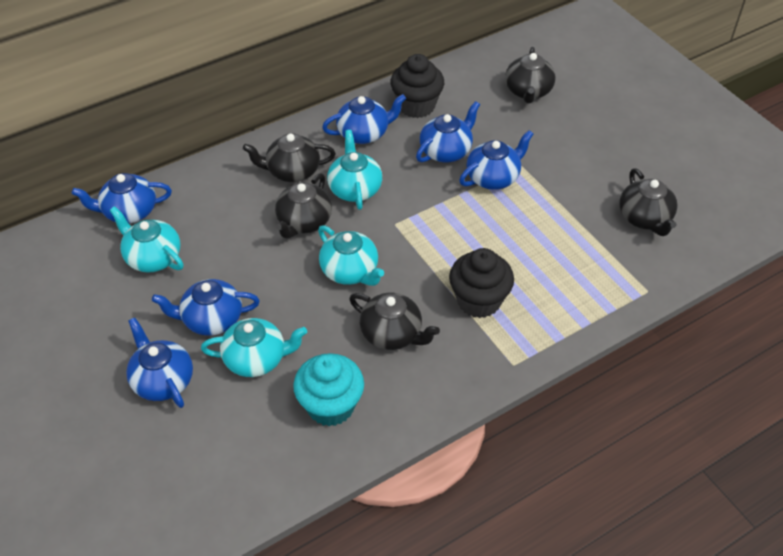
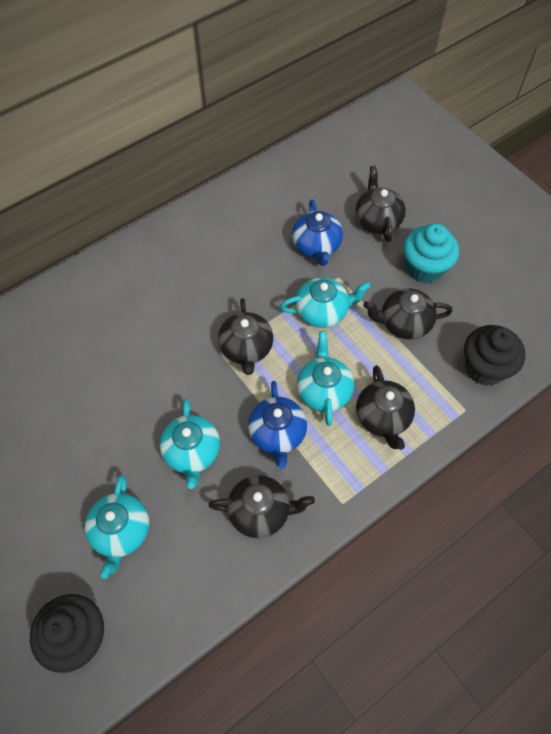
blue teapot: [72,173,172,224] [126,318,193,408] [152,279,260,336] [322,94,406,144] [416,101,480,163] [459,130,534,190] = 6 -> [248,381,307,469] [292,199,343,266] = 2

